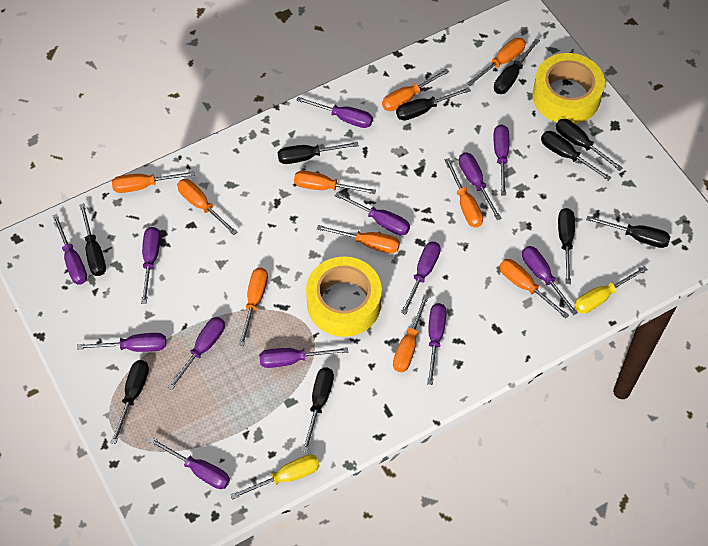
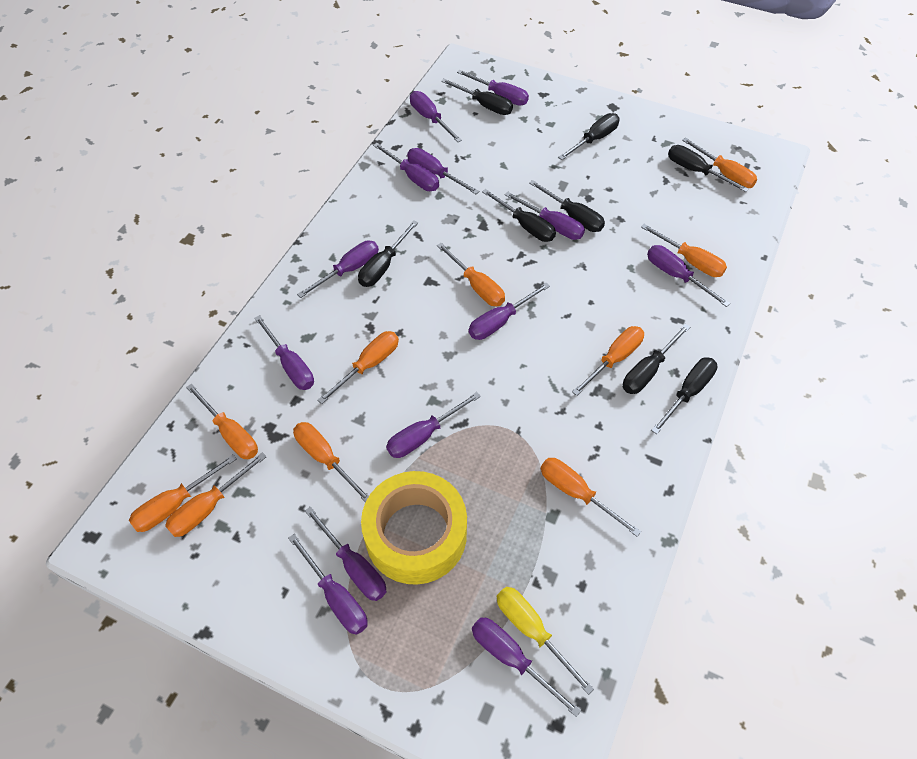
black screwdriver: [79,203,106,276] [110,360,149,444] [278,142,359,164] [302,368,334,452] [396,87,471,121] [494,39,540,94] [541,131,611,181] [556,119,623,171] [558,208,575,284] [586,216,670,248] = 10 -> [358,220,418,287] [441,79,513,115] [482,189,556,242] [529,180,605,232] [558,113,620,160] [623,324,690,394] [651,357,718,434] [668,145,749,192] = 8
yellow screwdriver: [230,454,320,500] [574,266,648,314] = 2 -> [497,587,594,695] = 1
yellow tape: [306,257,382,337] [532,53,605,124] = 2 -> [361,471,467,585] = 1

